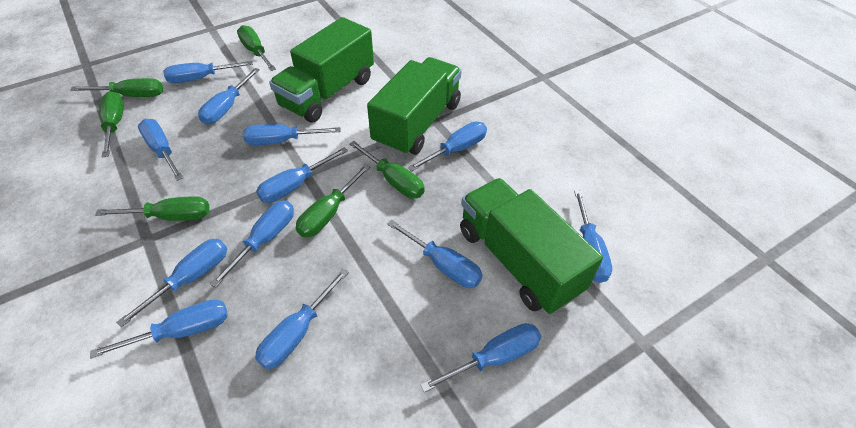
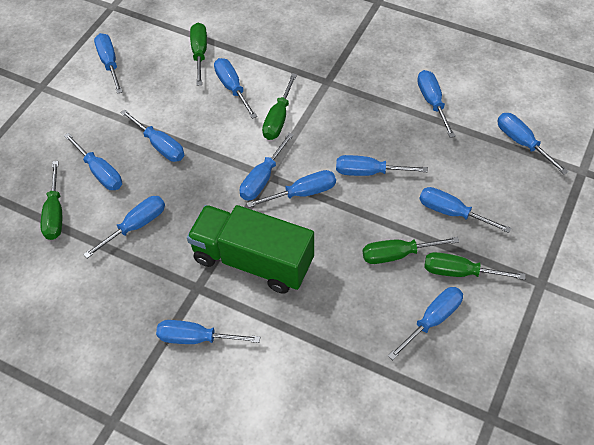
green screwdriver: [70,78,163,97] [95,196,209,221] [99,91,124,158] [237,25,276,71] [296,164,370,237] [349,141,425,198] = 6 -> [41,161,62,240] [190,23,207,85] [262,73,297,140] [363,237,459,264] [424,252,526,280] = 5
green truck: [269,17,374,122] [367,57,462,156] [460,178,603,314] = 3 -> [187,205,314,294] = 1

